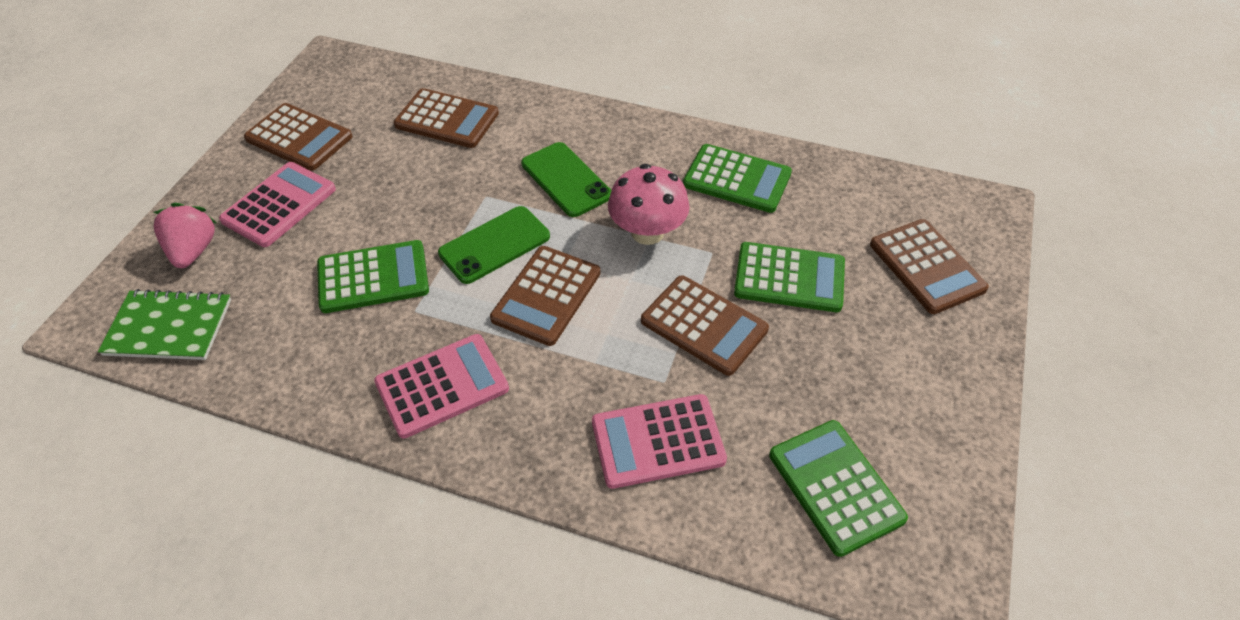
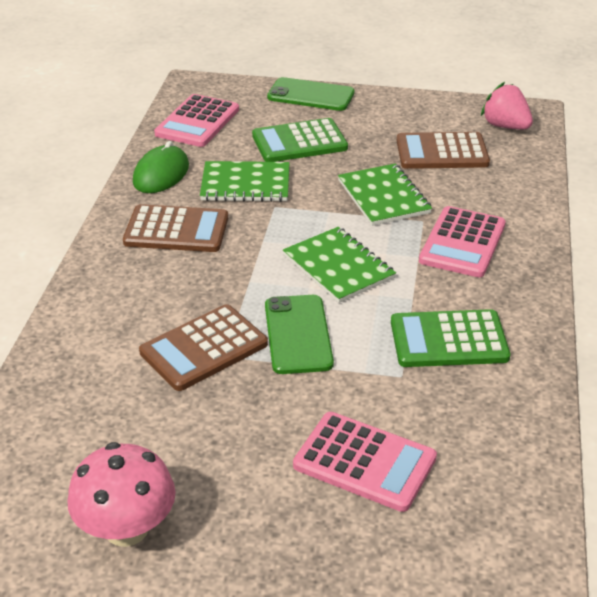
brown calculator: [244,103,352,171] [394,88,499,148] [490,246,600,346] [641,275,769,376] [870,219,989,314] = 5 -> [123,204,228,252] [139,304,268,391] [397,132,490,169] = 3
green calculator: [317,240,429,313] [683,144,792,213] [734,242,845,312] [769,420,908,557] = 4 -> [252,118,348,162] [391,309,511,367] = 2
green mouse: none = 0 -> [133,141,189,193] = 1
green notebook: [98,289,231,360] = 1 -> [200,161,290,202] [283,227,396,303] [338,163,432,226] = 3

